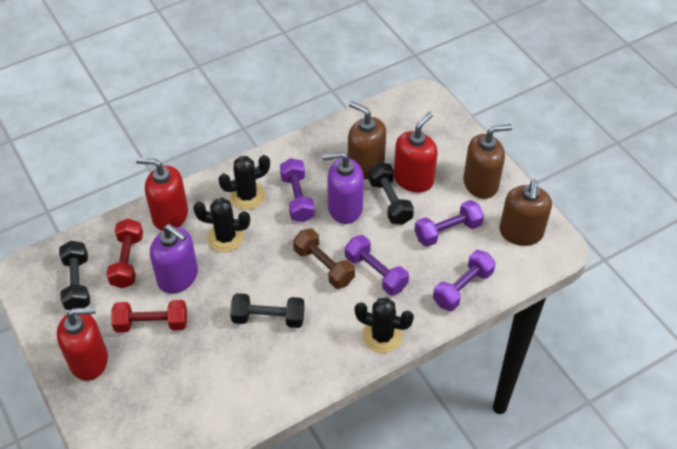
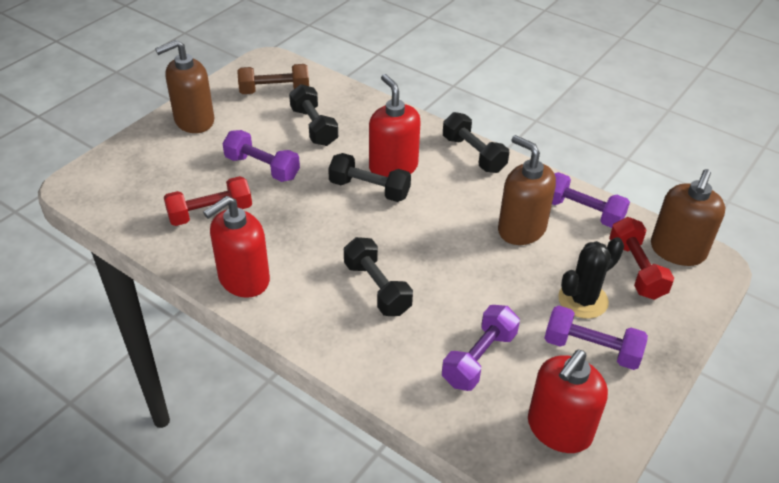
black cactus: [193,198,250,252] [218,155,270,210] [355,298,414,353] = 3 -> [558,237,624,319] = 1
black dumbbell: [59,241,90,310] [230,293,304,328] [368,163,414,225] = 3 -> [289,84,338,146] [328,153,411,202] [344,237,413,316] [443,112,509,173] = 4
purple soap dispenser: [150,224,198,294] [323,152,364,224] = 2 -> none = 0

